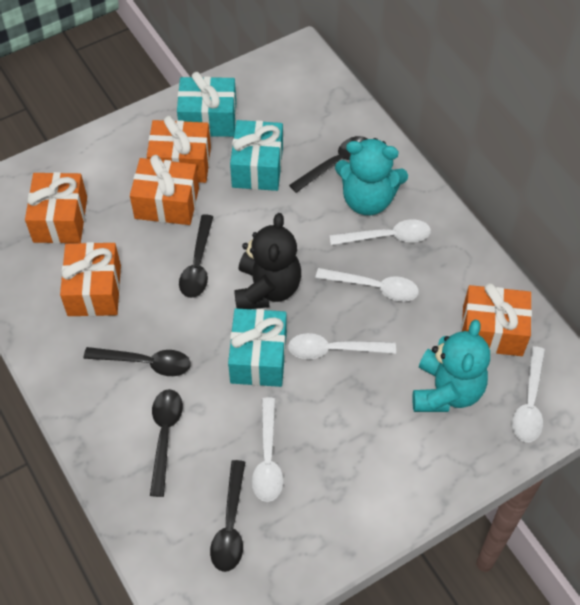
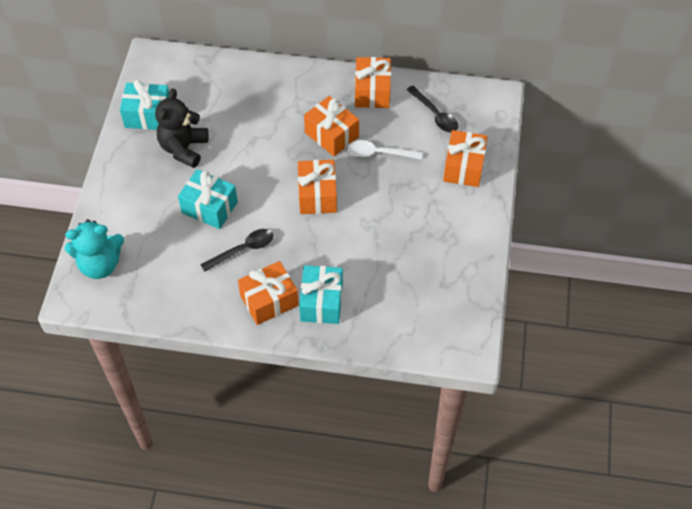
black spoon: [84,347,191,376] [150,389,183,497] [179,214,213,298] [210,460,245,572] [289,136,367,193] = 5 -> [200,229,274,272] [407,86,458,132] = 2
turquoise teddy bear: [335,138,408,215] [412,320,490,412] = 2 -> [65,219,124,279] = 1
white spoon: [252,397,284,502] [288,333,396,359] [315,268,419,302] [329,219,431,245] [512,346,545,442] = 5 -> [348,140,422,159] = 1

